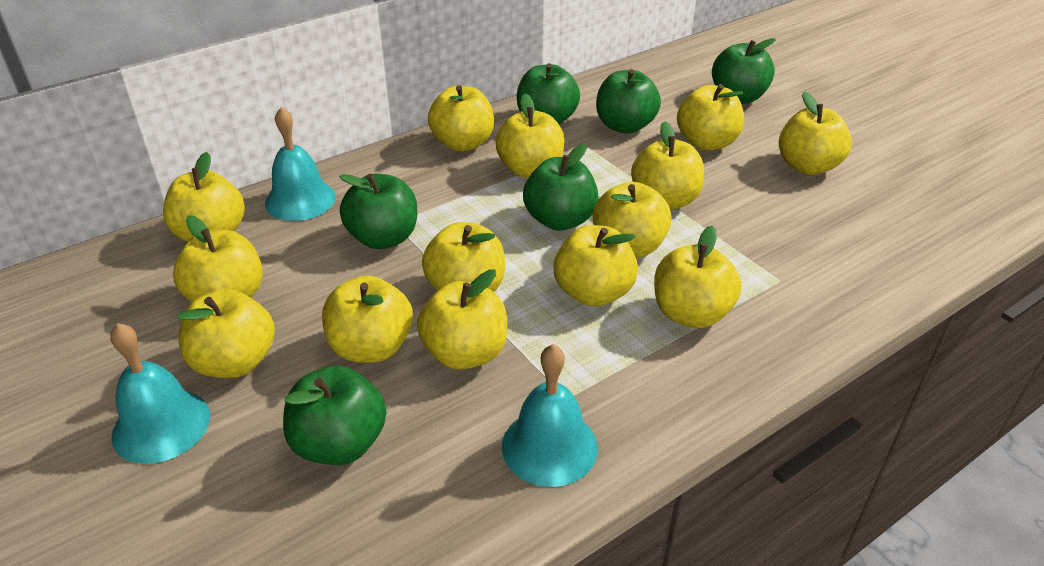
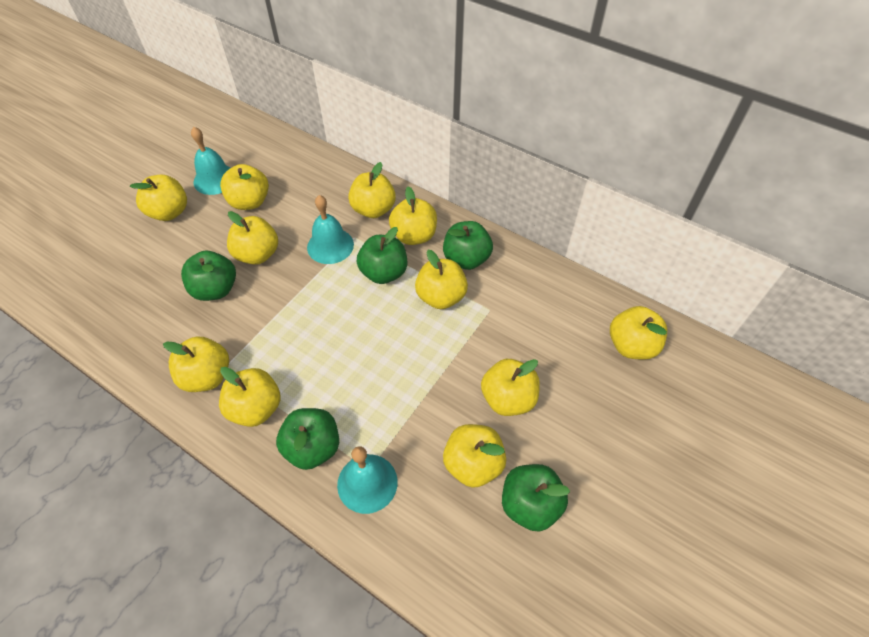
green apple: [283,366,387,465] [339,174,417,249] [517,63,580,124] [523,144,599,231] [596,69,661,134] [712,38,776,104] = 6 -> [181,251,236,301] [276,408,339,470] [357,227,407,284] [443,221,493,270] [502,464,570,532] = 5
yellow apple: [163,152,245,242] [173,215,263,302] [177,289,275,378] [322,275,413,363] [417,269,507,370] [422,222,505,292] [428,85,494,151] [495,94,564,178] [553,225,638,307] [593,182,672,258] [631,121,704,210] [654,225,741,328] [677,84,744,150] [779,91,852,175] = 14 -> [130,175,187,221] [163,336,229,392] [219,367,281,427] [220,164,269,210] [227,211,278,265] [348,162,396,218] [389,186,437,245] [415,250,468,309] [443,424,506,488] [481,359,540,416] [610,306,667,360] = 11

